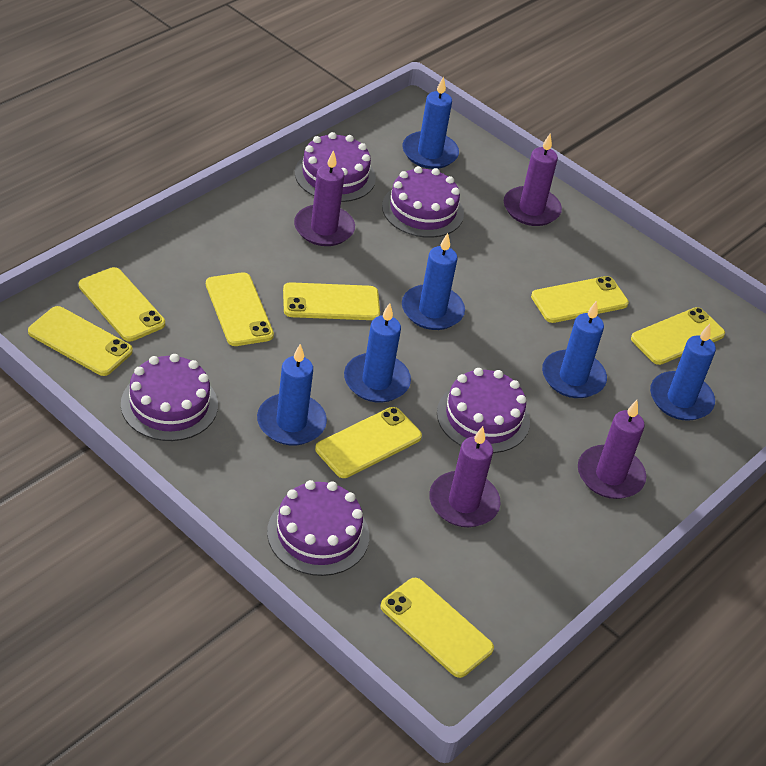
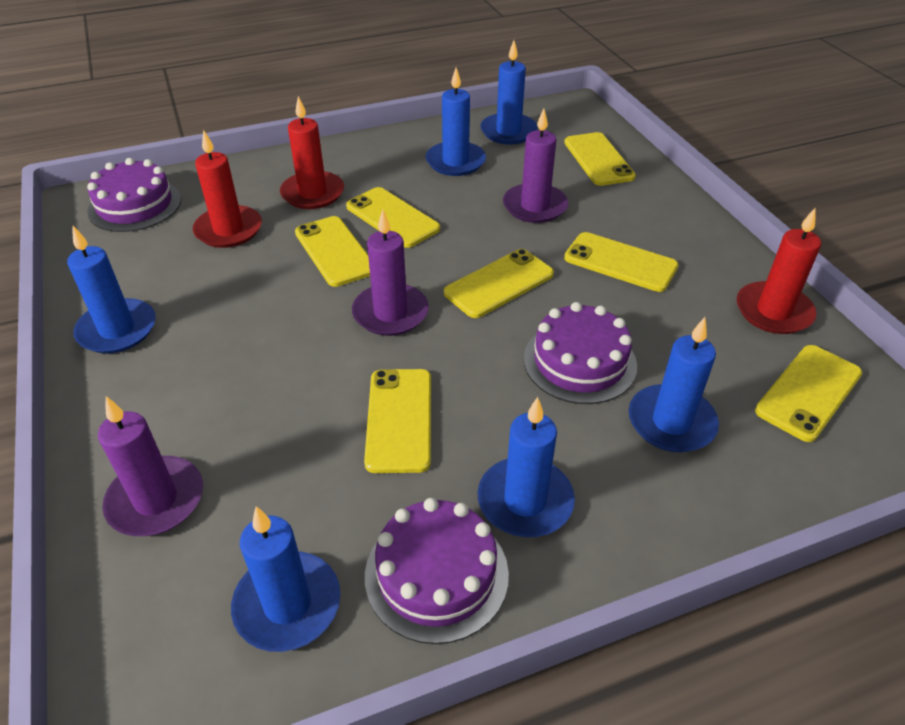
purple cake: [121,354,218,441] [267,480,369,576] [295,132,376,202] [382,166,464,238] [437,368,530,453] = 5 -> [87,158,181,232] [365,498,509,644] [524,302,637,404] = 3
purple candle: [294,150,355,246] [429,426,500,527] [504,134,562,226] [578,400,646,499] = 4 -> [98,396,203,536] [352,210,429,336] [503,109,568,223] = 3
red candle: none = 0 -> [192,130,262,248] [280,96,344,209] [736,208,821,334] = 3
yellow phone: [28,306,133,376] [79,267,165,341] [206,272,274,346] [283,282,380,320] [315,407,422,478] [380,578,494,678] [531,276,629,323] [631,307,725,365] = 8 -> [295,216,370,287] [346,187,440,248] [364,369,431,473] [444,249,554,318] [564,132,636,186] [564,232,679,292] [755,345,862,442] = 7

